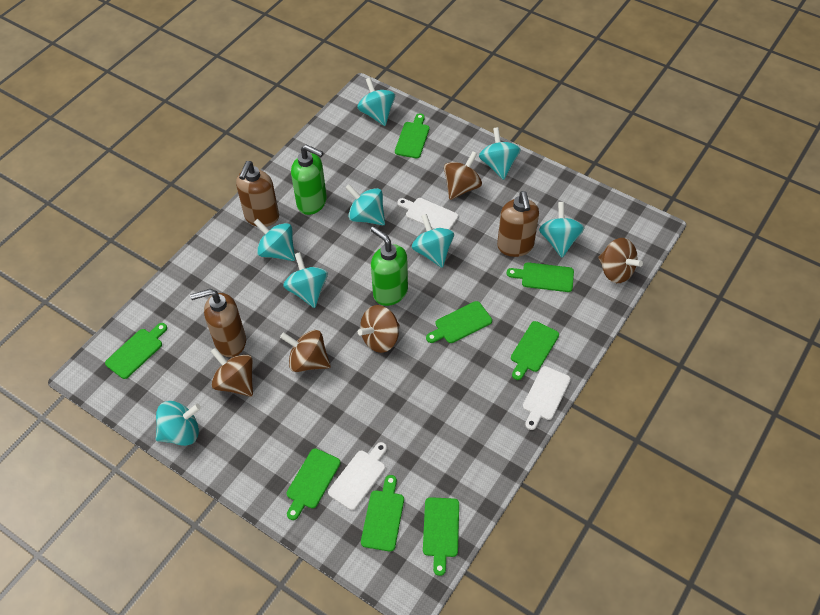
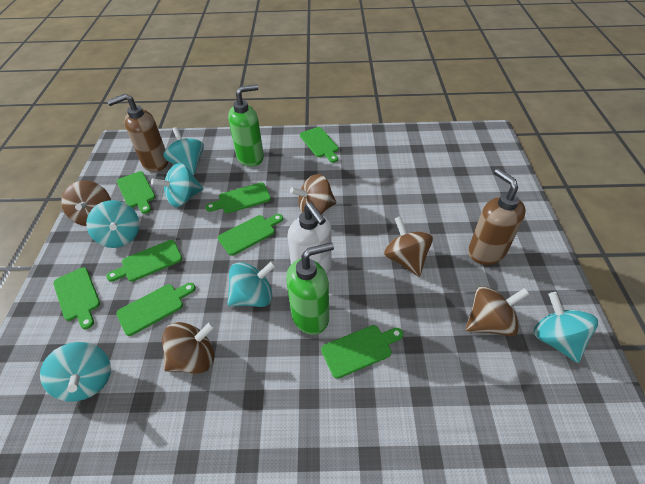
brown soap dispenser: [190,289,246,357] [236,161,279,227] [497,191,539,257] = 3 -> [107,94,168,172] [468,169,526,265] = 2
turquoise spinning top: [156,401,201,446] [253,219,295,261] [283,252,328,308] [345,184,385,225] [357,78,395,126] [412,214,454,268] [479,127,521,180] [539,202,584,258] = 8 -> [40,342,111,402] [86,200,139,248] [151,163,203,207] [163,127,204,175] [227,261,276,307] [533,292,598,363] = 6
white cutting board: [328,442,387,510] [397,198,458,230] [523,366,571,430] = 3 -> none = 0
white soap dispenser: none = 0 -> [287,203,332,274] = 1

